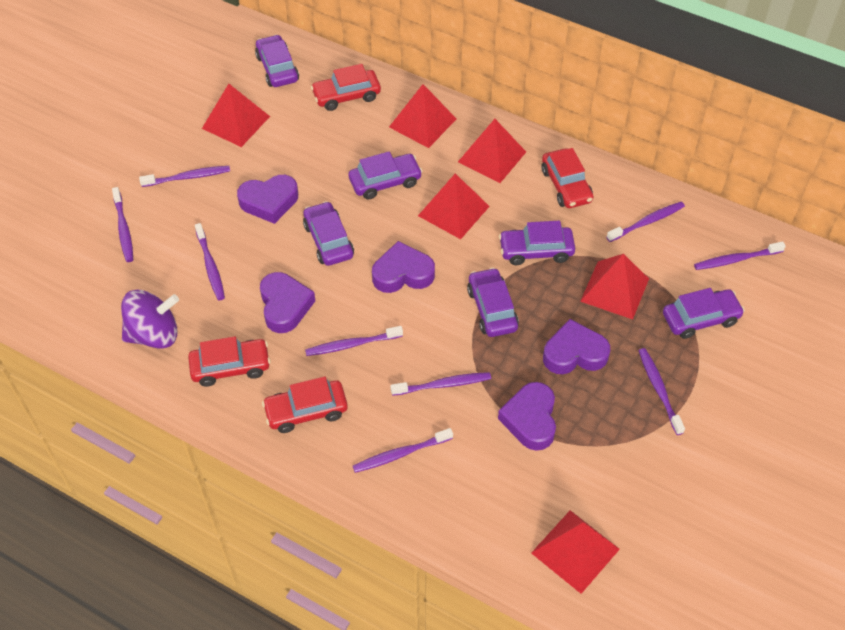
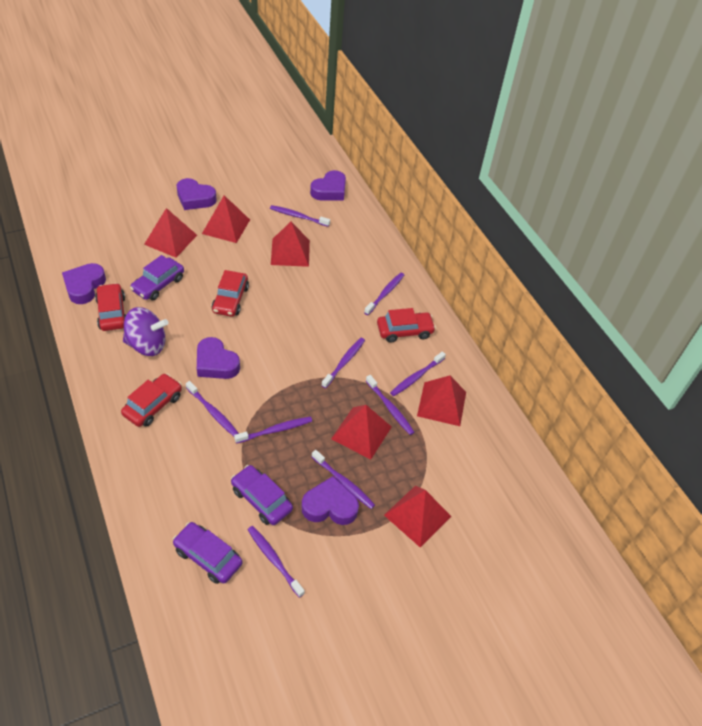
purple car: [255,35,299,87] [303,201,354,266] [348,152,423,200] [467,267,519,337] [499,221,575,265] [663,288,745,339] = 6 -> [130,255,184,300] [173,522,242,584] [231,465,293,525] = 3

